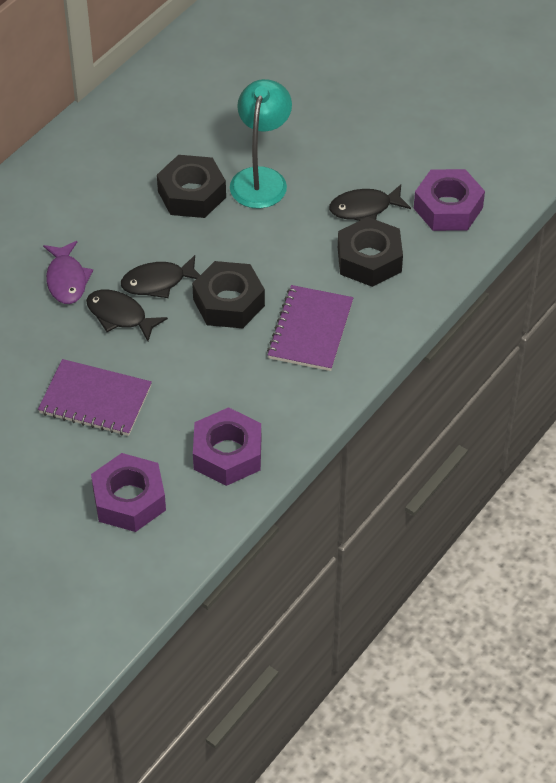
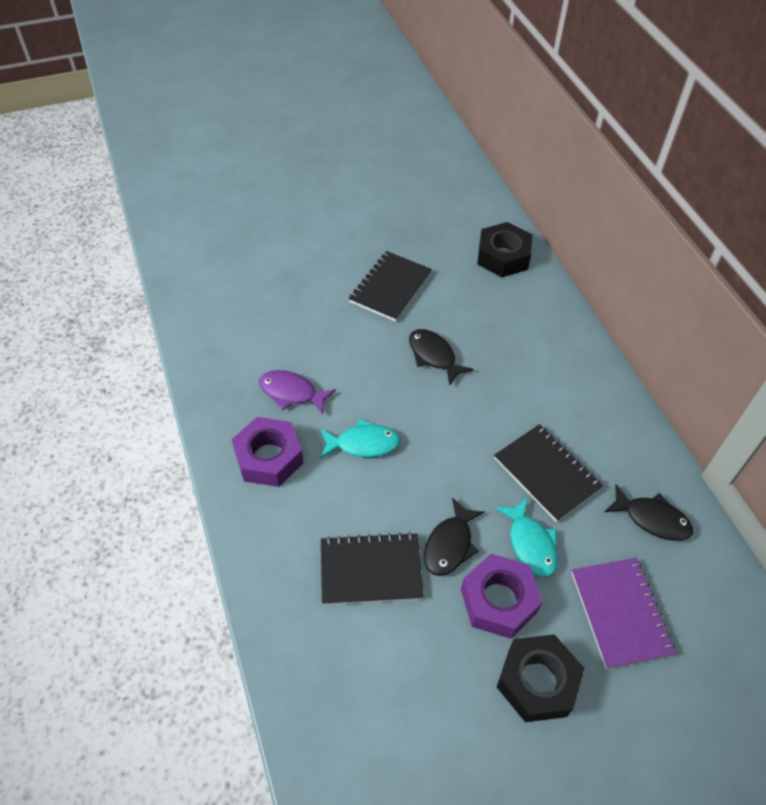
black notebook: none = 0 -> [321,532,424,605] [348,251,432,322] [494,424,603,522] = 3
black nut: [157,155,226,218] [192,261,265,328] [338,217,403,287] = 3 -> [477,222,532,277] [497,634,584,722] = 2
purple notebook: [38,359,152,436] [267,285,353,371] = 2 -> [571,558,676,669] = 1
purple nut: [91,453,166,532] [193,407,261,486] [414,169,485,231] = 3 -> [232,417,303,487] [461,554,542,639] = 2
turquoise fish: none = 0 -> [320,419,401,458] [495,497,558,577] = 2
turquoise lamp: [230,79,292,209] = 1 -> none = 0

